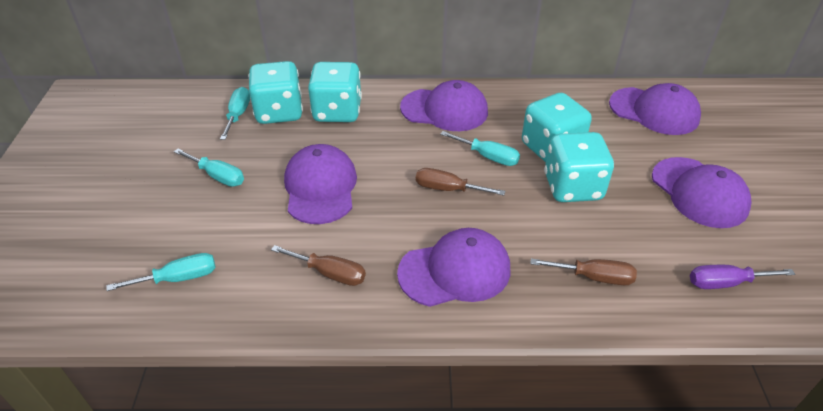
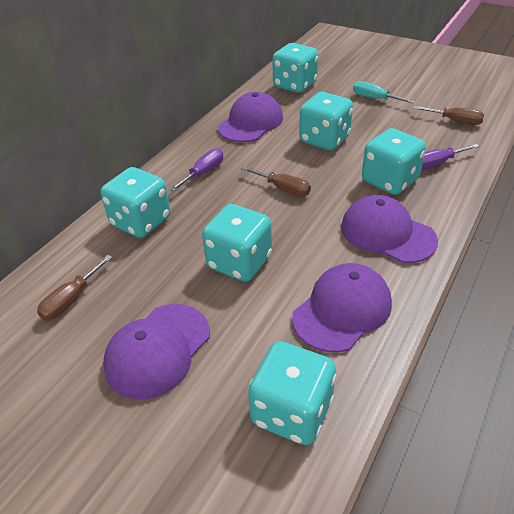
purple cap: [284,144,357,224] [397,228,510,307] [400,80,488,131] [609,83,701,135] [652,157,751,228] = 5 -> [103,304,210,400] [218,92,283,142] [292,263,392,353] [341,195,438,263] = 4
purple screwdriver: [690,265,795,289] = 1 -> [169,149,223,192] [421,144,479,170] = 2
turquoise dice: [248,61,303,124] [308,62,362,122] [522,93,592,162] [544,132,614,202] = 4 -> [101,167,170,238] [202,204,272,282] [248,341,336,445] [272,43,319,93] [299,92,353,150] [362,128,426,195] = 6
turquoise screwdriver: [106,253,215,291] [174,149,244,187] [220,87,250,140] [440,131,520,166] = 4 -> [353,81,415,103] = 1

